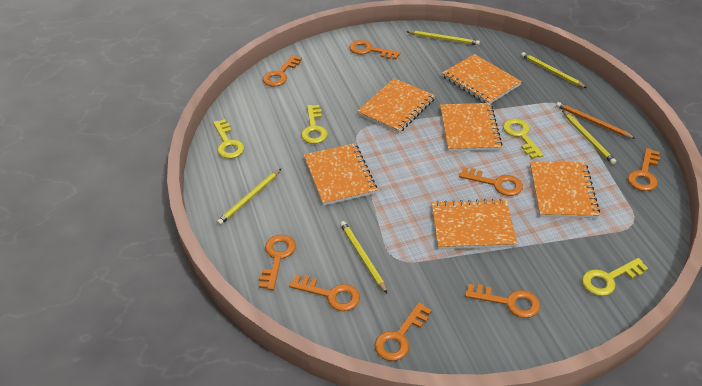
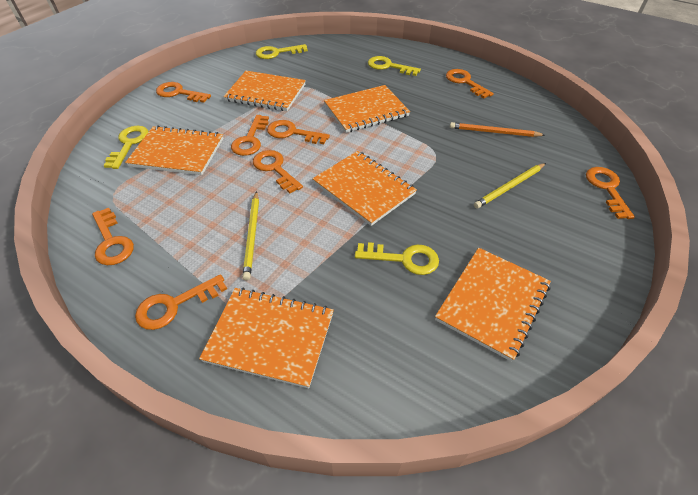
yellow pencil: [217,169,281,225] [340,221,387,293] [406,31,480,45] [521,52,587,88] [562,110,616,164] = 5 -> [242,191,259,280] [474,163,546,209] = 2

